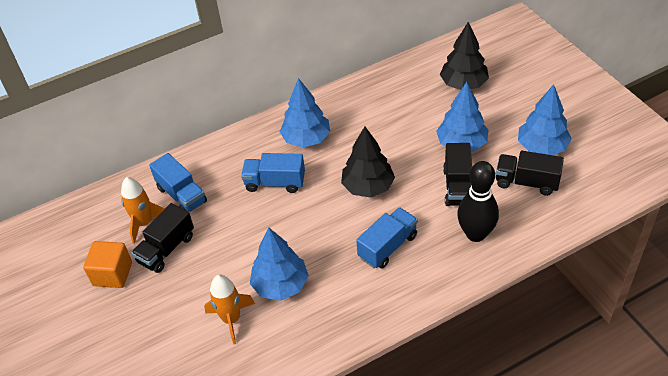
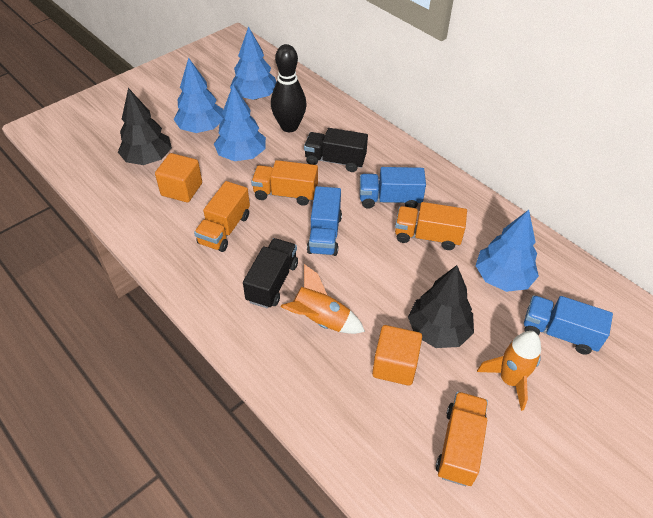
black truck: [131,203,194,273] [443,143,472,206] [496,151,564,196] = 3 -> [243,238,298,308] [304,128,368,172] = 2
orange cube: [83,241,132,288] = 1 -> [155,153,202,202] [372,325,422,386] = 2
orange truck: none = 0 -> [194,181,250,252] [251,160,318,206] [395,202,467,250] [436,392,488,486] = 4

